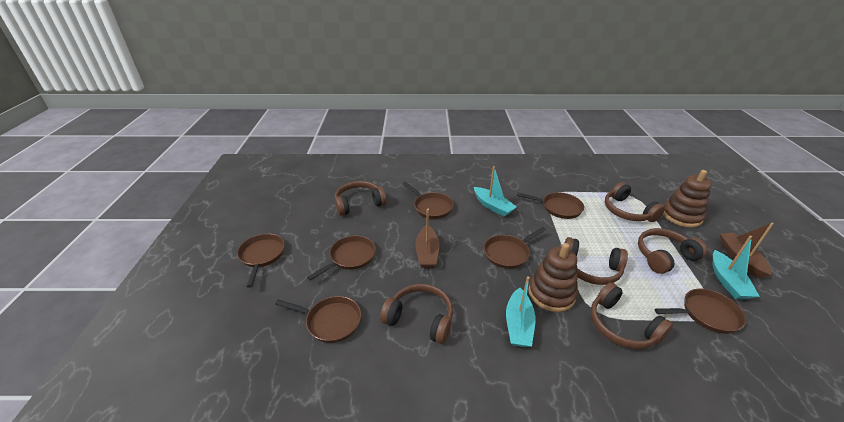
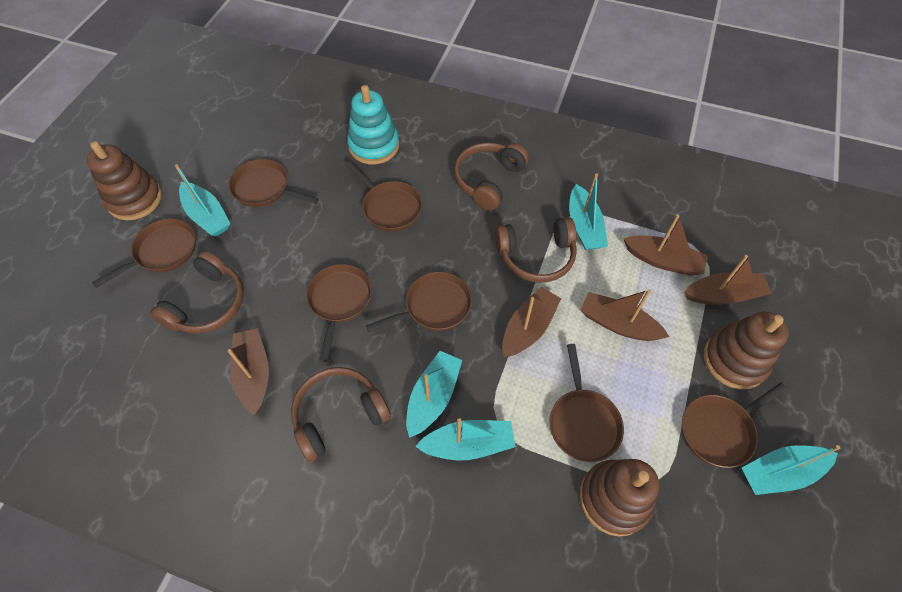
brown boat: [415,209,439,268] [720,223,774,278] = 2 -> [228,328,269,415] [502,287,561,357] [580,289,669,341] [624,214,708,276] [684,255,772,305] = 5
brown headphones: [335,181,387,216] [380,284,453,344] [565,237,628,285] [591,282,673,349] [605,182,665,222] [638,228,708,274] = 6 -> [150,251,244,334] [291,367,391,462] [454,142,529,211] [495,217,577,283] = 4
brown stacking toy: [528,243,578,312] [663,170,712,228] = 2 -> [87,141,162,220] [580,459,659,536] [704,311,789,389] = 3
turquoise boat: [474,166,516,217] [506,276,535,347] [713,235,760,300] = 3 -> [175,164,230,236] [406,351,462,438] [415,418,516,460] [569,173,608,250] [742,445,840,495] = 5
turquoise stacking toy: none = 0 -> [347,85,399,164] = 1

